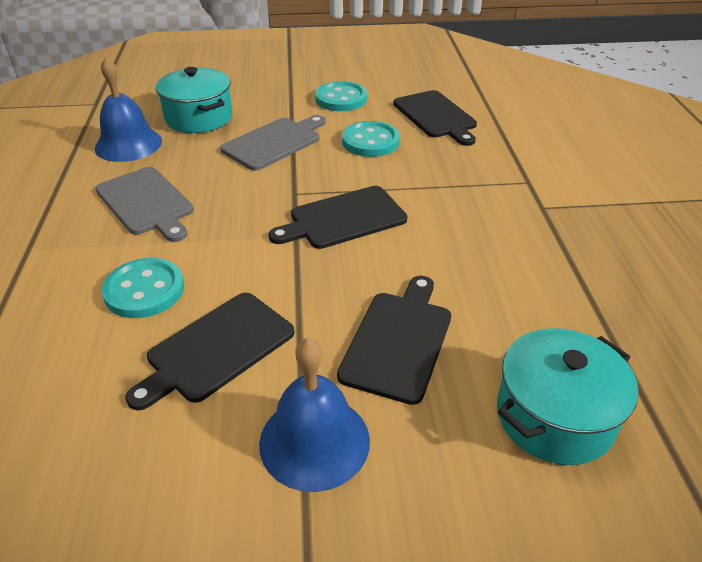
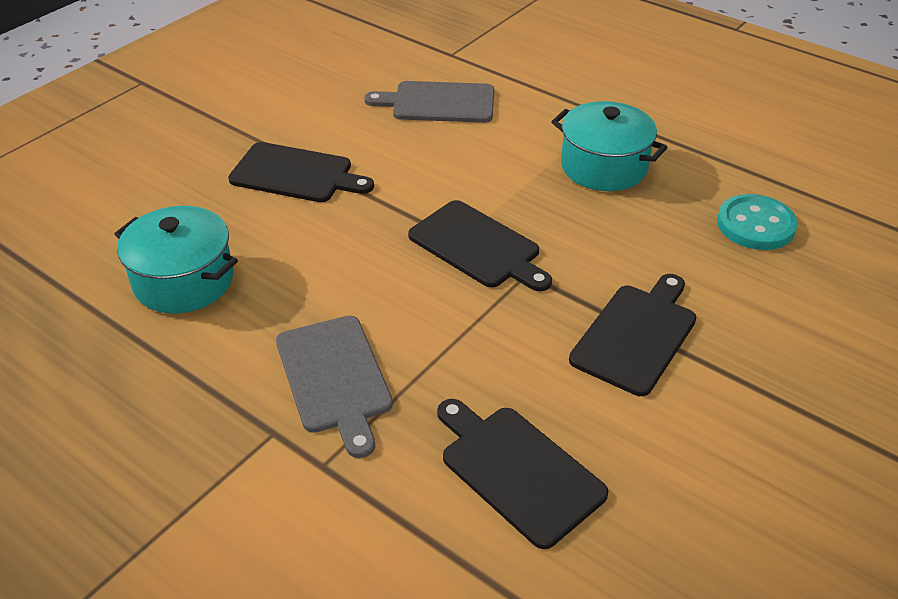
blue bell: [95,57,162,162] [259,338,370,492] = 2 -> none = 0
turquoise button: [101,258,184,318] [315,81,367,111] [342,121,400,157] = 3 -> [717,194,797,250] = 1

